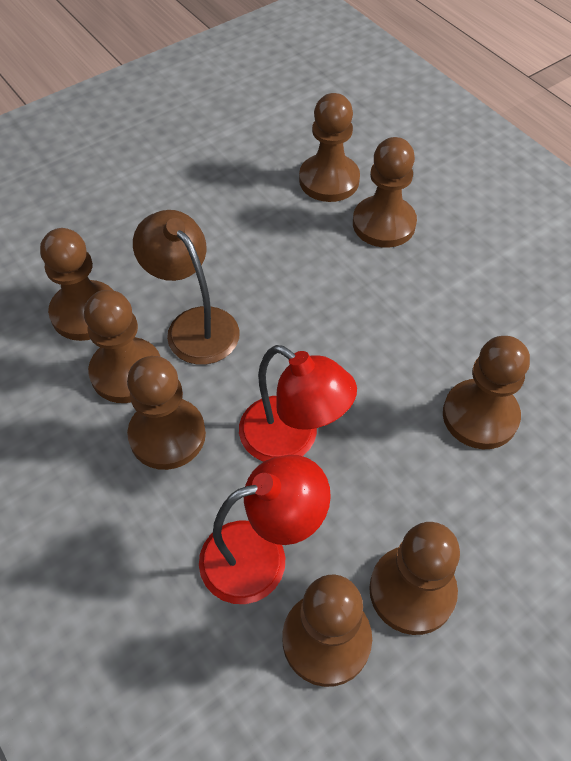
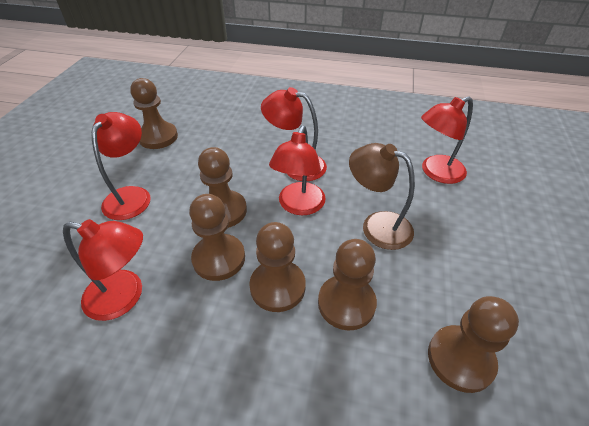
brown pawn: [40,228,114,341] [84,290,161,403] [127,356,206,470] [282,575,372,687] [299,93,360,202] [353,137,417,248] [369,522,460,635] [443,336,530,449] = 8 -> [130,78,178,149] [189,194,245,281] [198,147,247,228] [249,222,306,312] [318,239,377,330] [428,296,519,393] = 6
red lamp: [199,455,331,604] [239,345,357,462] = 2 -> [63,219,143,321] [91,112,151,220] [261,87,327,181] [269,126,326,215] [421,96,473,184] = 5

